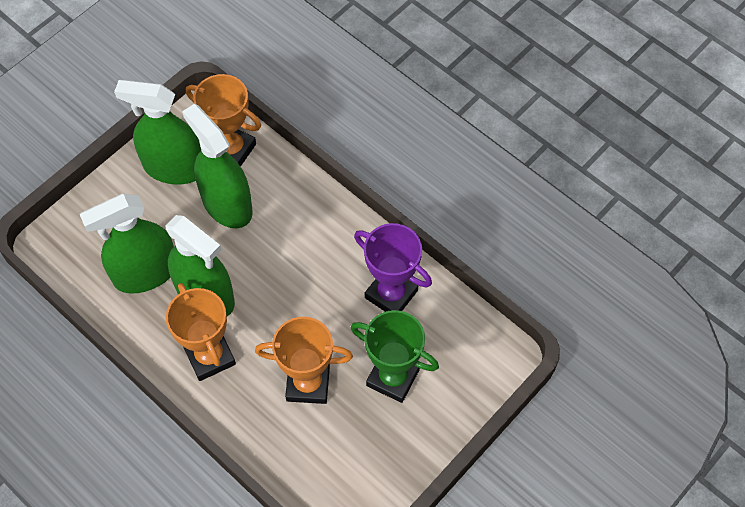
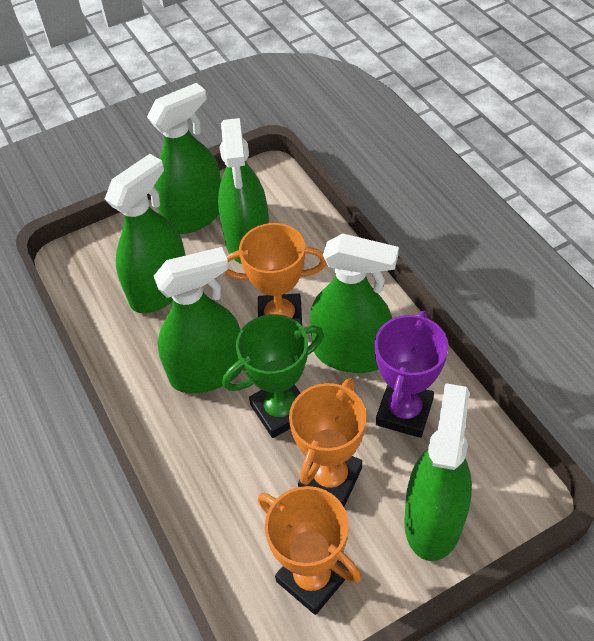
green spray bottle: [80,194,174,294] [114,80,201,184] [165,215,235,316] [182,104,253,228] = 4 -> [105,154,186,313] [147,83,221,234] [154,247,243,393] [218,118,269,264] [310,233,399,373] [404,383,472,561] = 6

